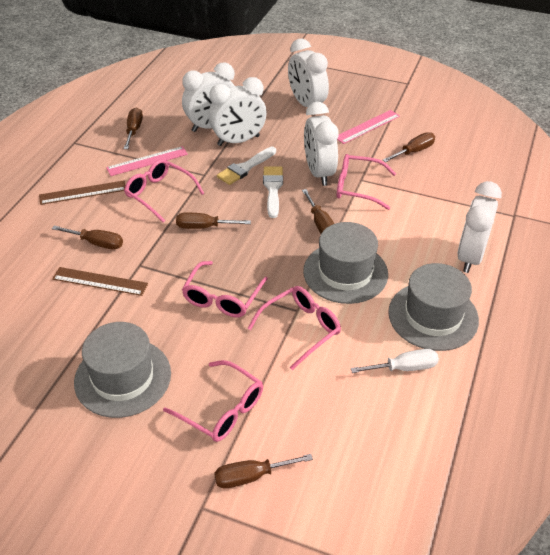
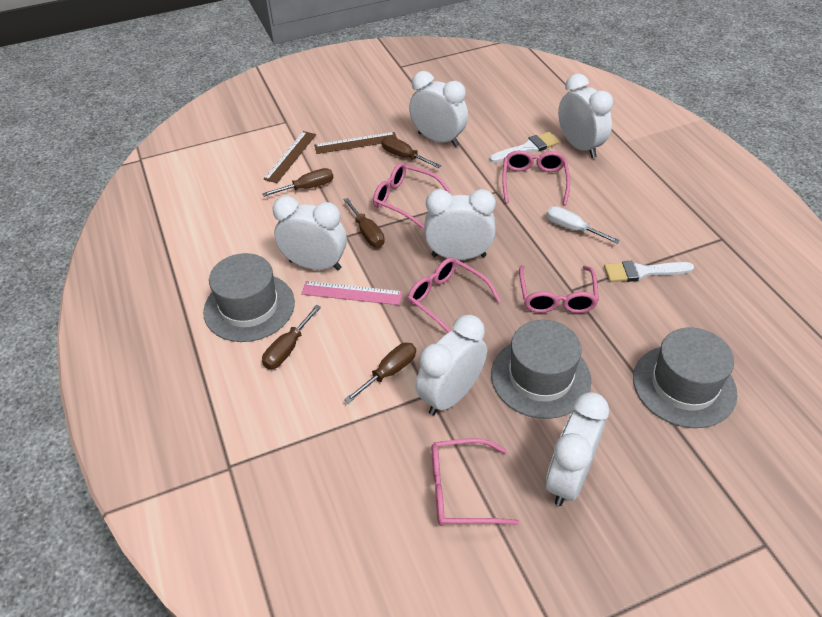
brown screwdriver: [52,226,123,249] [124,108,143,149] [176,213,251,229] [214,454,313,488] [302,189,334,234] [383,132,435,162] = 6 -> [262,168,334,197] [262,305,321,369] [343,198,385,247] [344,343,416,403] [382,136,441,168] = 5
pink ruler: [106,146,188,176] [337,110,400,144] = 2 -> [301,281,403,305] = 1
white clock: [182,62,235,132] [208,77,267,146] [288,39,329,107] [304,102,338,186] [457,181,502,273] = 5 -> [273,196,347,270] [409,71,468,147] [416,315,487,415] [424,189,496,260] [546,392,609,506] [558,74,613,158] = 6

